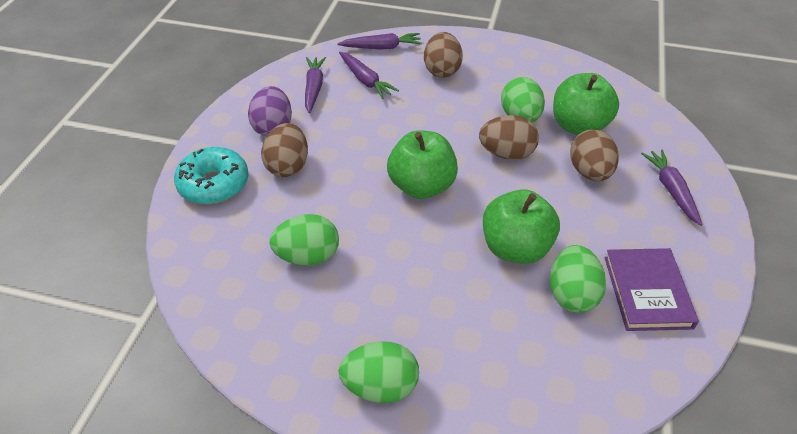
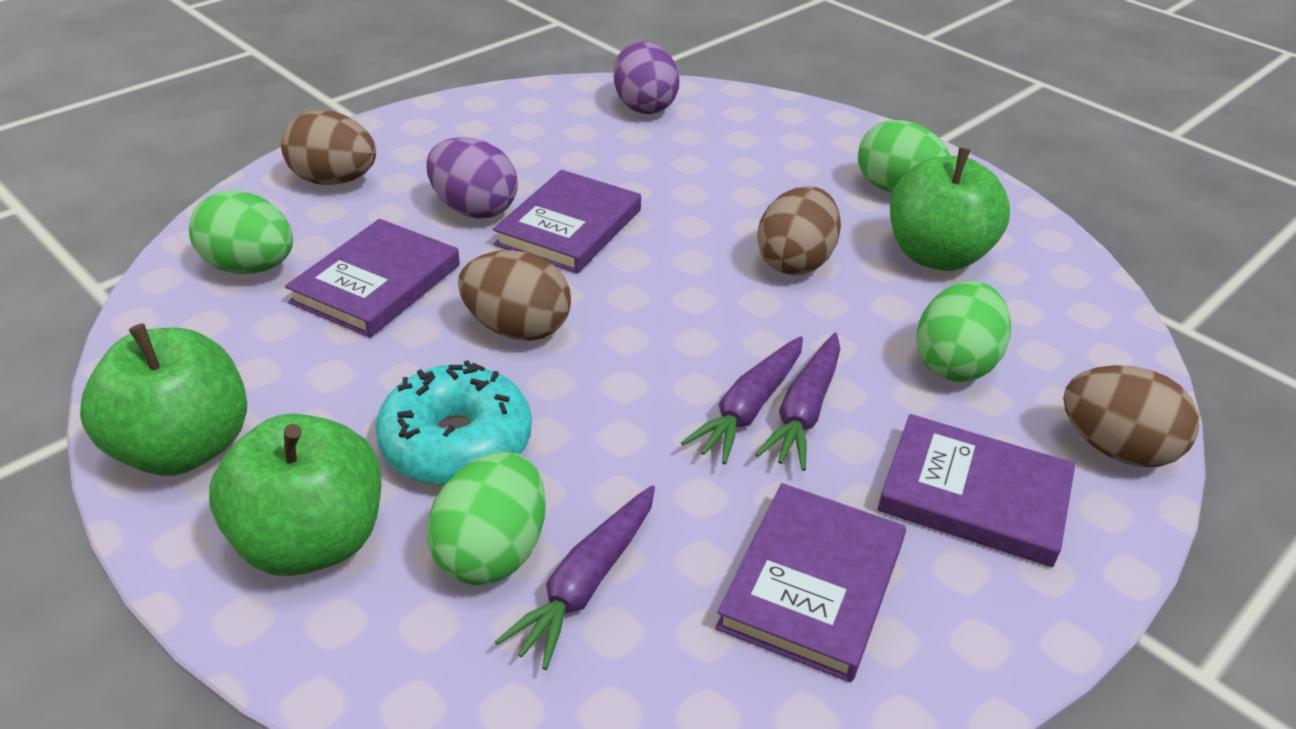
purple book: [605,248,699,331] = 1 -> [285,219,460,338] [493,170,641,274] [716,483,906,682] [877,414,1075,567] = 4
purple carrot: [305,57,326,113] [337,33,422,50] [339,52,399,99] [641,149,703,226] = 4 -> [495,485,655,670] [681,336,803,464] [755,333,840,471] = 3
purple egg: [248,86,292,137] = 1 -> [426,137,518,219] [613,41,680,114] = 2

